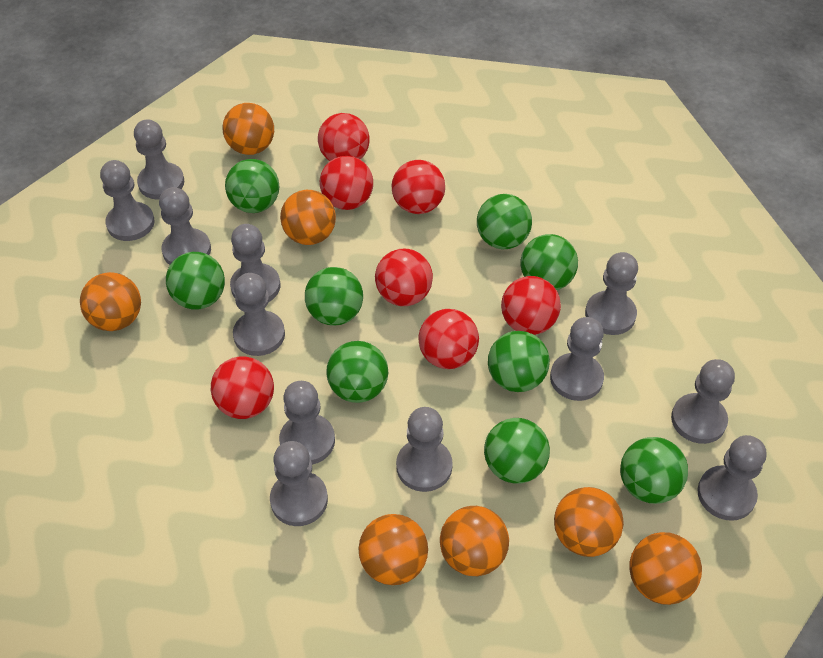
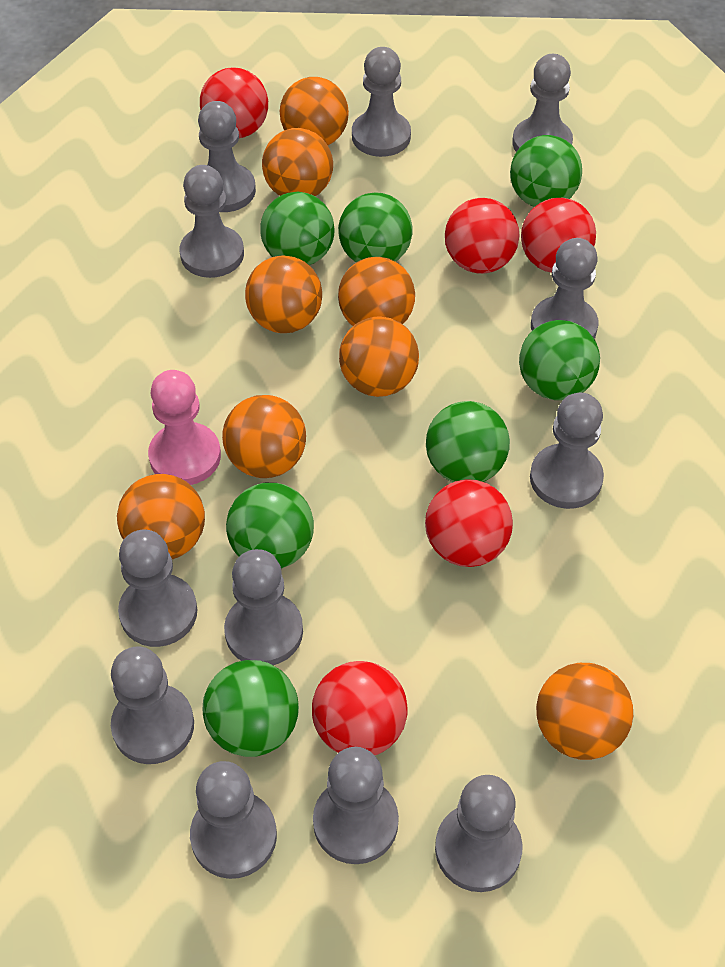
green ball: [166,252,225,310] [225,159,280,213] [305,267,363,326] [326,341,388,403] [477,194,532,249] [484,418,550,483] [488,331,550,392] [521,234,578,290] [620,437,688,504] = 9 -> [203,660,299,757] [226,483,314,568] [260,192,335,265] [338,192,412,263] [426,401,510,482] [510,135,582,207] [519,320,600,400] = 7
orange ball: [80,272,141,331] [222,103,274,155] [280,190,336,245] [359,514,428,585] [440,506,509,576] [554,487,624,557] [629,532,702,605] = 7 -> [117,474,205,559] [222,395,306,478] [245,255,322,333] [262,128,333,196] [280,77,349,145] [338,257,415,326] [339,316,419,397] [536,663,633,760] = 8
pink pawn: none = 0 -> [148,370,221,485] = 1
red ball: [211,356,274,419] [318,113,370,161] [320,156,373,210] [375,249,433,306] [391,160,445,214] [418,309,479,369] [501,276,561,335] = 7 -> [200,67,268,138] [312,661,408,755] [425,479,513,567] [445,198,519,274] [521,198,596,273] = 5

